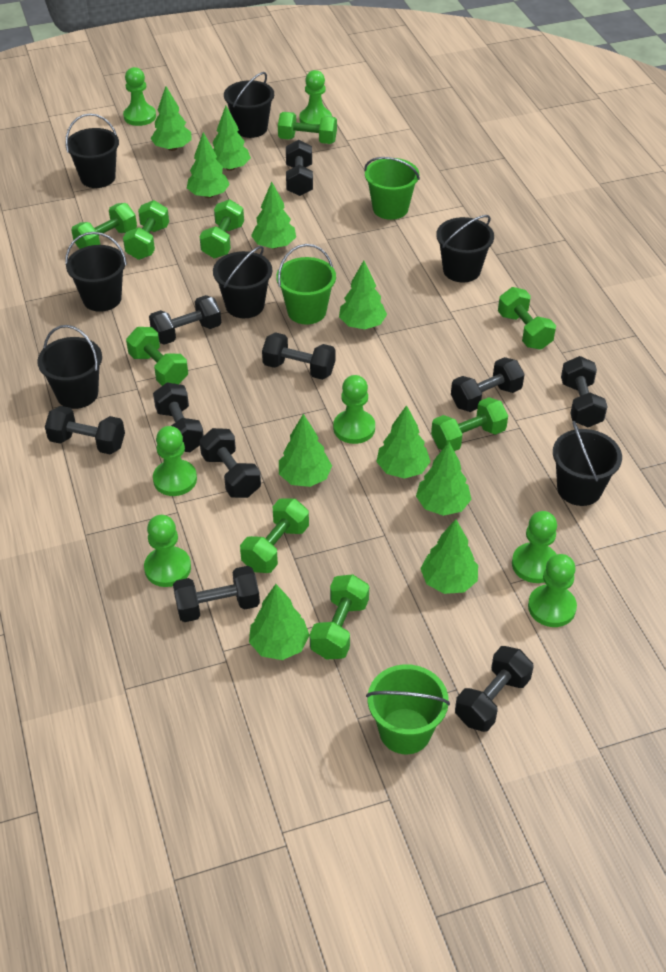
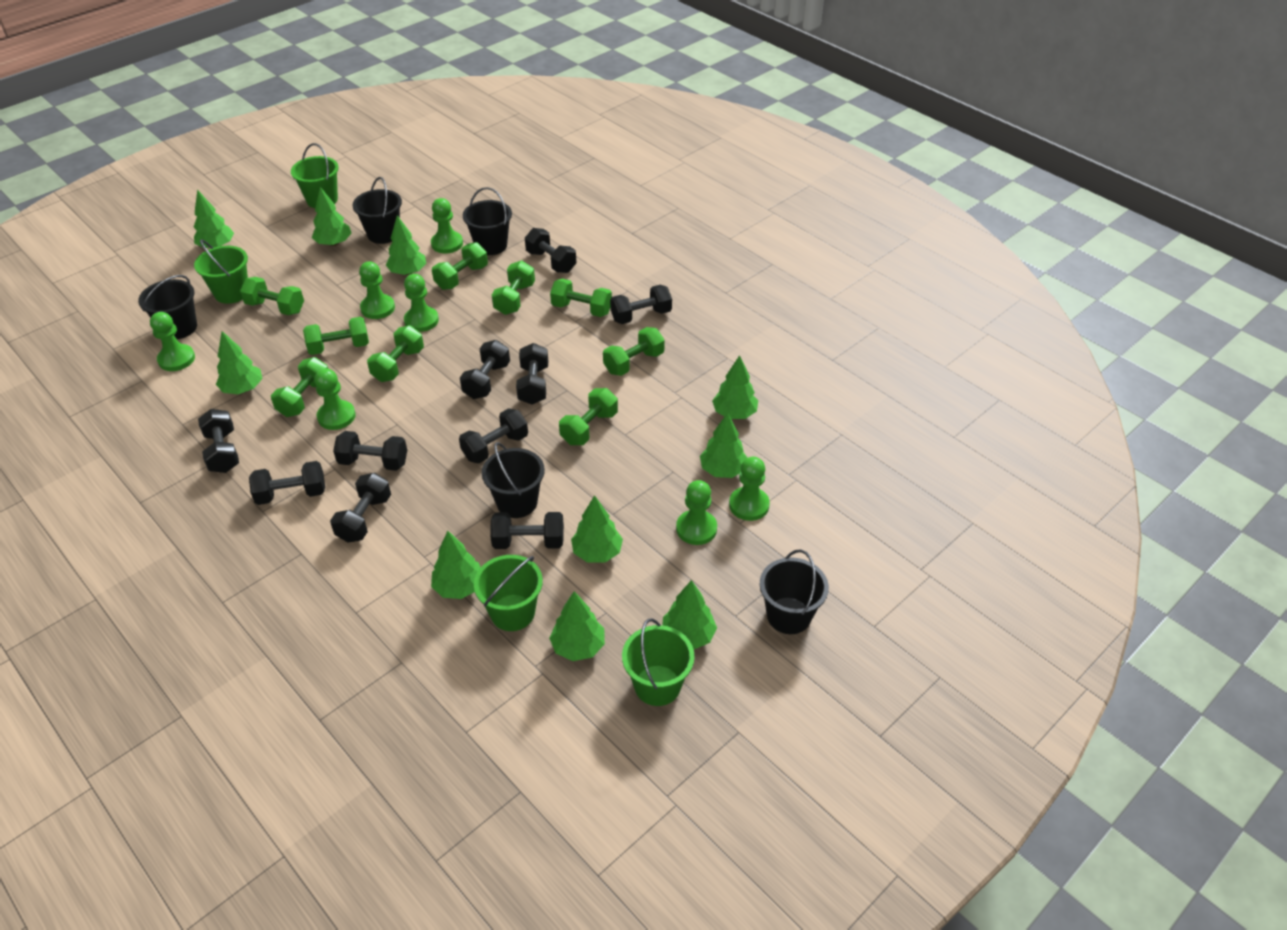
black bucket: [37,325,102,409] [65,113,119,188] [65,232,127,312] [213,246,272,318] [224,72,274,138] [436,215,494,283] [553,421,622,506] = 7 -> [138,275,197,339] [352,177,402,244] [463,187,512,255] [482,442,545,518] [760,550,829,634] = 5
green bucket: [276,244,336,325] [364,157,420,220] [366,664,450,754] = 3 -> [194,240,248,304] [291,143,339,208] [474,555,543,631] [622,618,695,706] = 4

